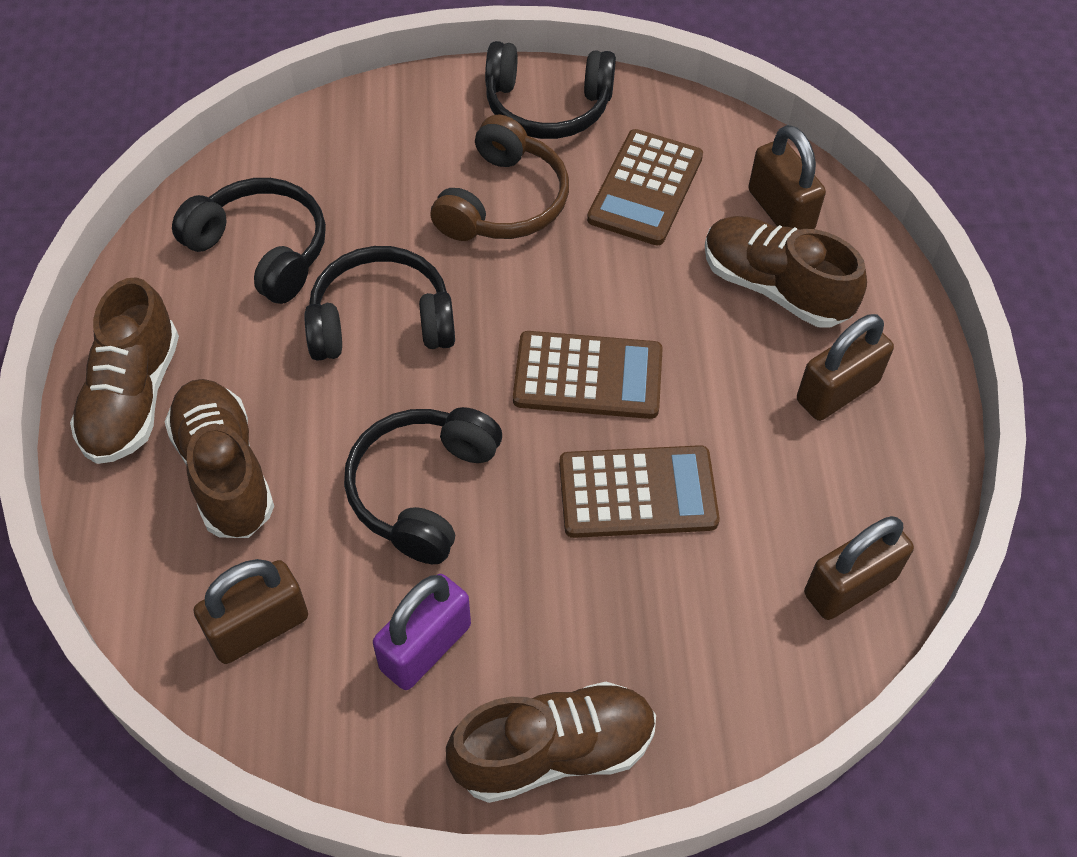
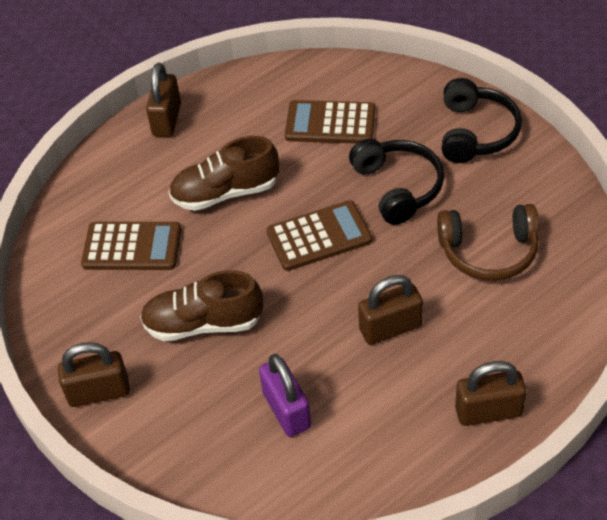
black headphones: [172,178,326,304] [305,246,455,361] [344,407,502,564] [485,41,616,139] = 4 -> [349,139,444,225] [442,78,522,163] = 2
brown shoe: [70,277,179,464] [165,379,274,538] [446,682,656,803] [705,216,867,327] = 4 -> [140,270,263,341] [169,136,279,211] = 2

